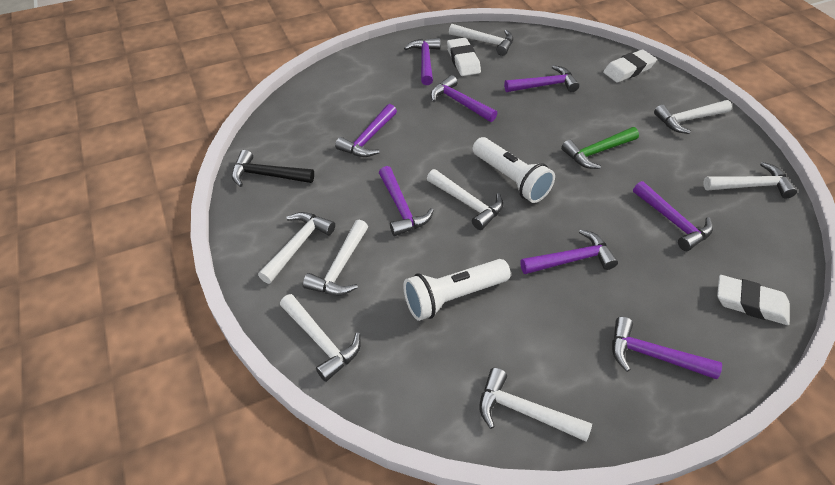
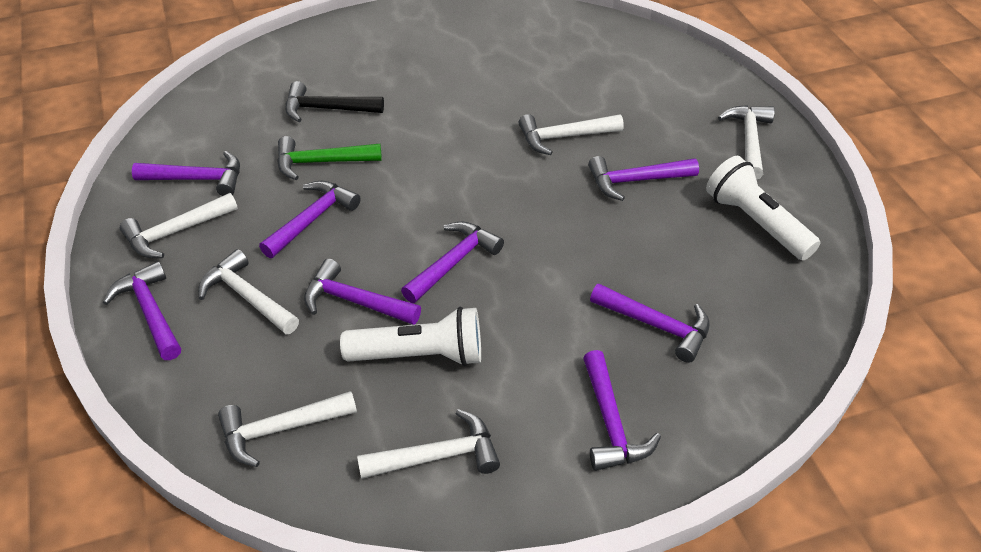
white eraser: [447,38,481,76] [603,49,657,83] [717,275,790,325] = 3 -> none = 0
white hammer: [258,212,335,284] [280,294,361,382] [303,220,368,296] [427,169,503,230] [449,24,513,56] [479,368,592,442] [654,100,732,134] [703,162,797,199] = 8 -> [120,193,238,258] [198,249,299,334] [218,391,357,467] [357,409,500,479] [518,114,624,155] [718,105,775,180] = 6

